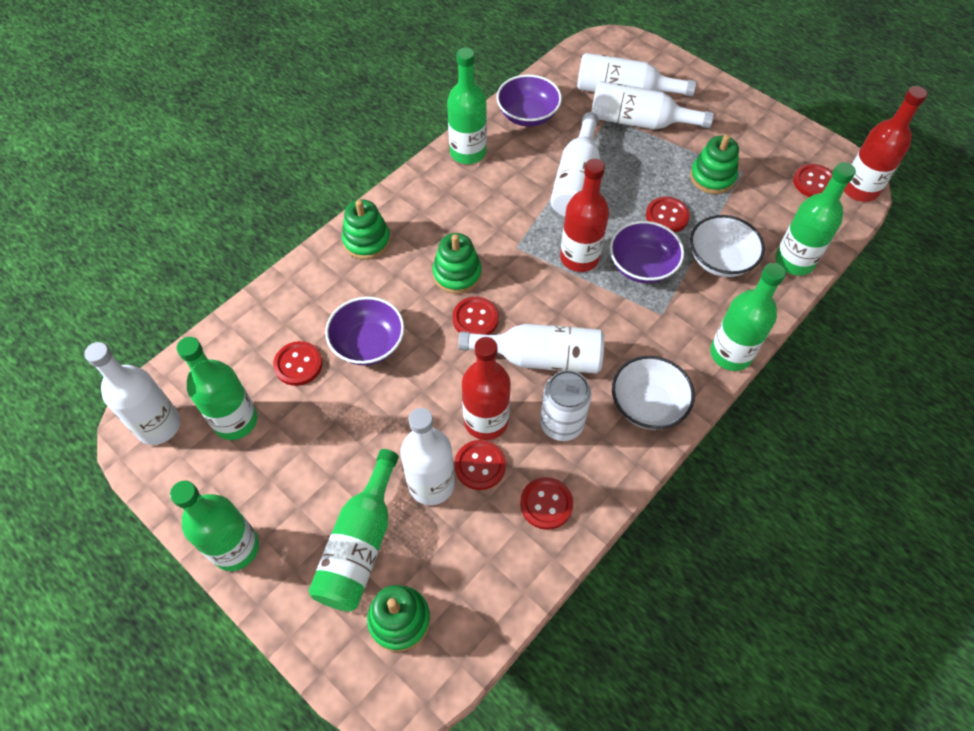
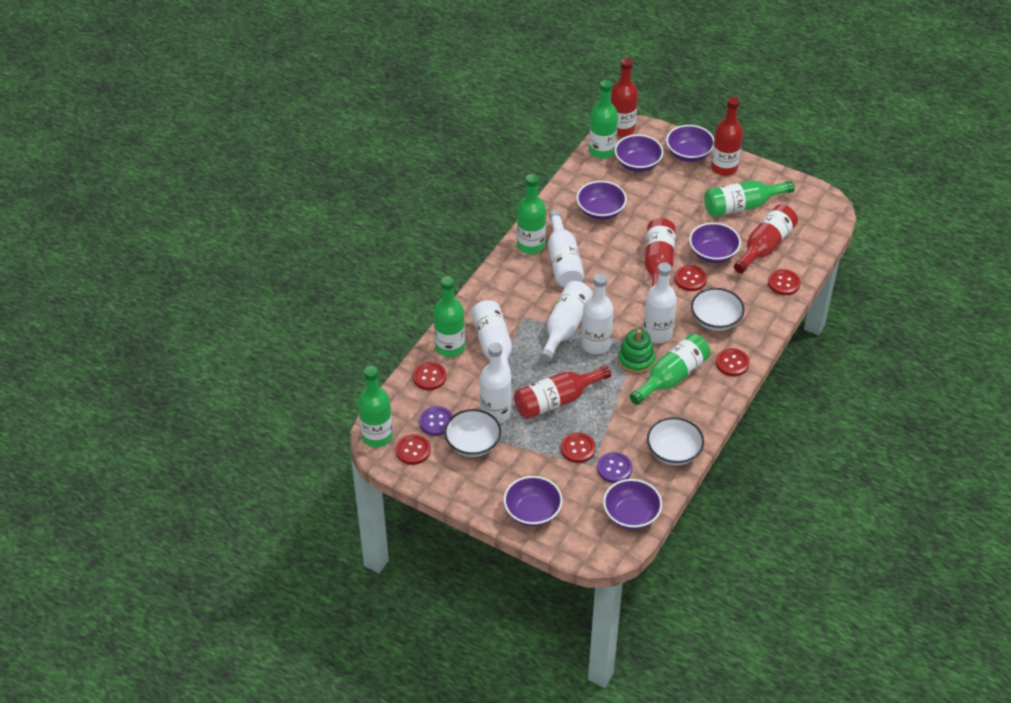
green stacking toy: [342,199,391,260] [367,585,430,652] [432,233,482,294] [690,134,739,194] = 4 -> [618,329,655,374] = 1
purple bowl: [325,297,404,365] [496,74,562,127] [610,221,684,283] = 3 -> [504,476,563,527] [576,181,627,220] [603,479,662,530] [615,134,663,172] [666,125,714,162] [689,223,741,263] = 6
purple button: none = 0 -> [419,406,453,436] [597,452,632,483] = 2
red bottle: [462,337,511,440] [560,159,609,272] [844,86,927,202] = 3 -> [514,365,611,419] [611,58,638,136] [645,218,676,287] [711,97,743,176] [734,204,798,273] = 5
white bowl: [612,356,695,430] [690,215,765,277] = 2 -> [444,409,501,457] [647,417,704,466] [691,288,745,331] = 3
white can: [540,370,592,441] = 1 -> none = 0

